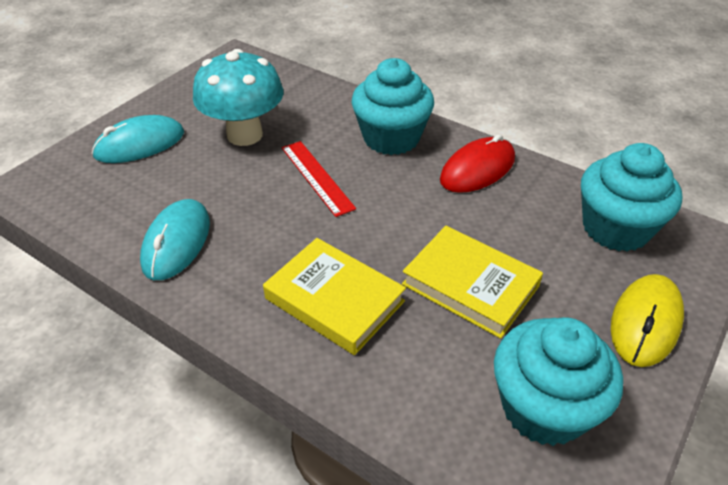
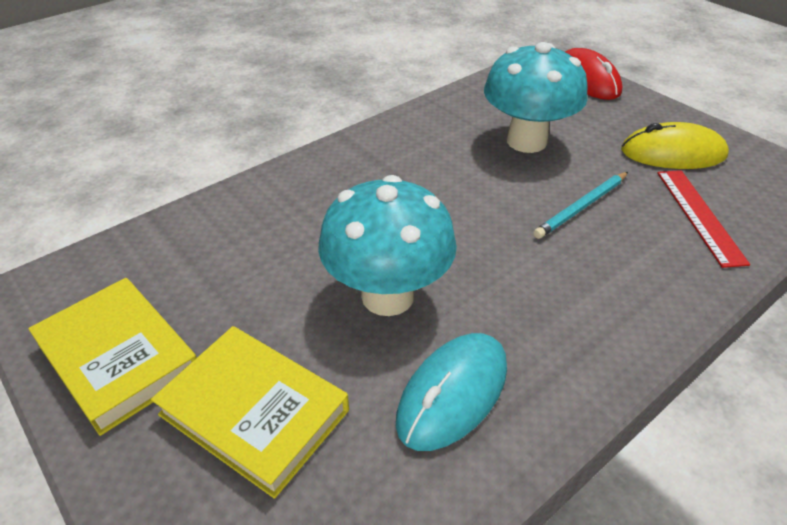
turquoise cupcake: [351,58,434,155] [494,317,623,446] [581,143,683,252] = 3 -> none = 0
turquoise mouse: [92,115,184,163] [140,199,210,280] = 2 -> [396,333,507,451] = 1
turquoise mushroom: [193,49,283,146] = 1 -> [318,175,457,316] [484,42,588,153] = 2
turquoise pencil: none = 0 -> [533,172,628,239] = 1

